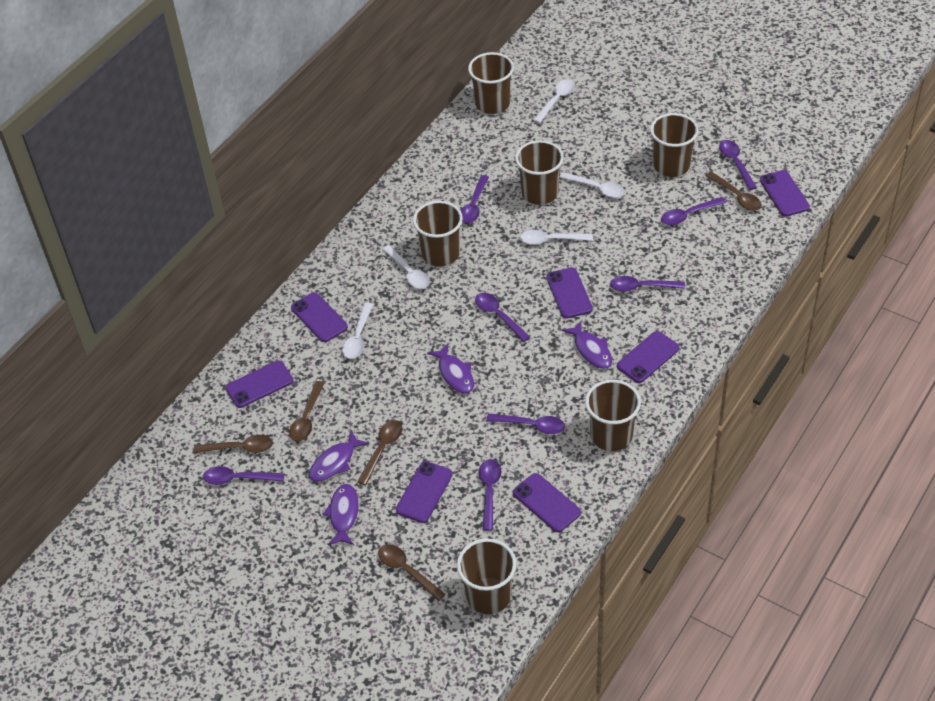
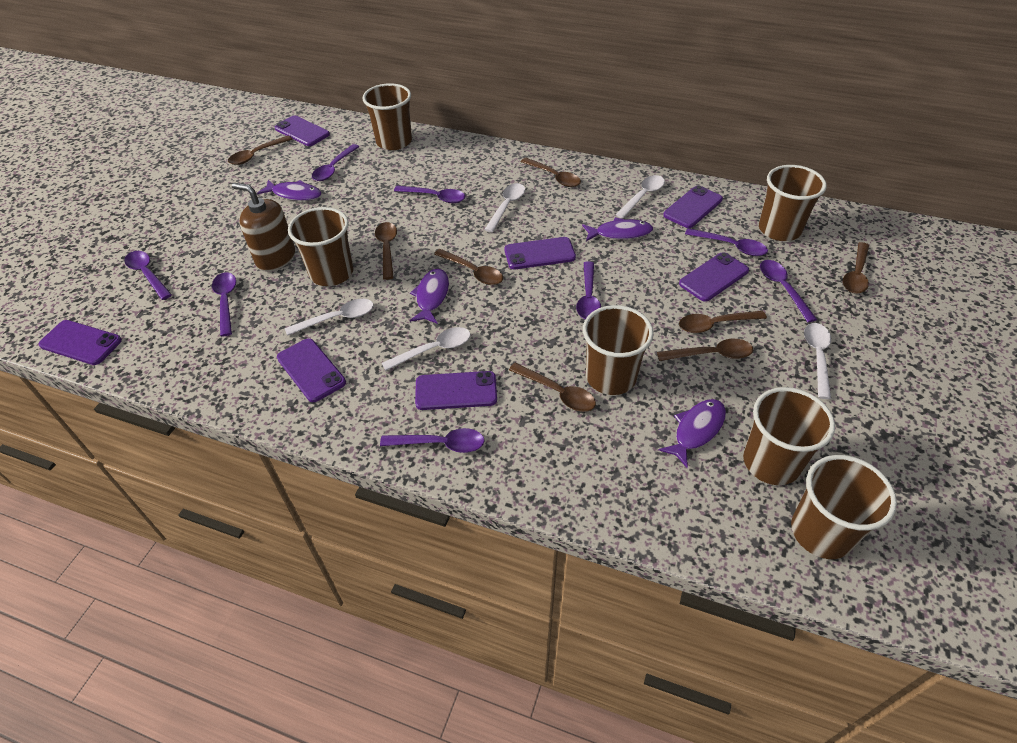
brown soap dispenser: none = 0 -> [232,183,295,271] = 1
brown spoon: [194,435,273,453] [289,381,325,442] [357,420,402,485] [378,544,446,601] [706,172,762,211] = 5 -> [228,136,292,165] [375,222,397,280] [434,249,503,285] [509,363,596,412] [521,158,581,187] [657,339,753,361] [679,311,767,333] [843,242,869,294] = 8

